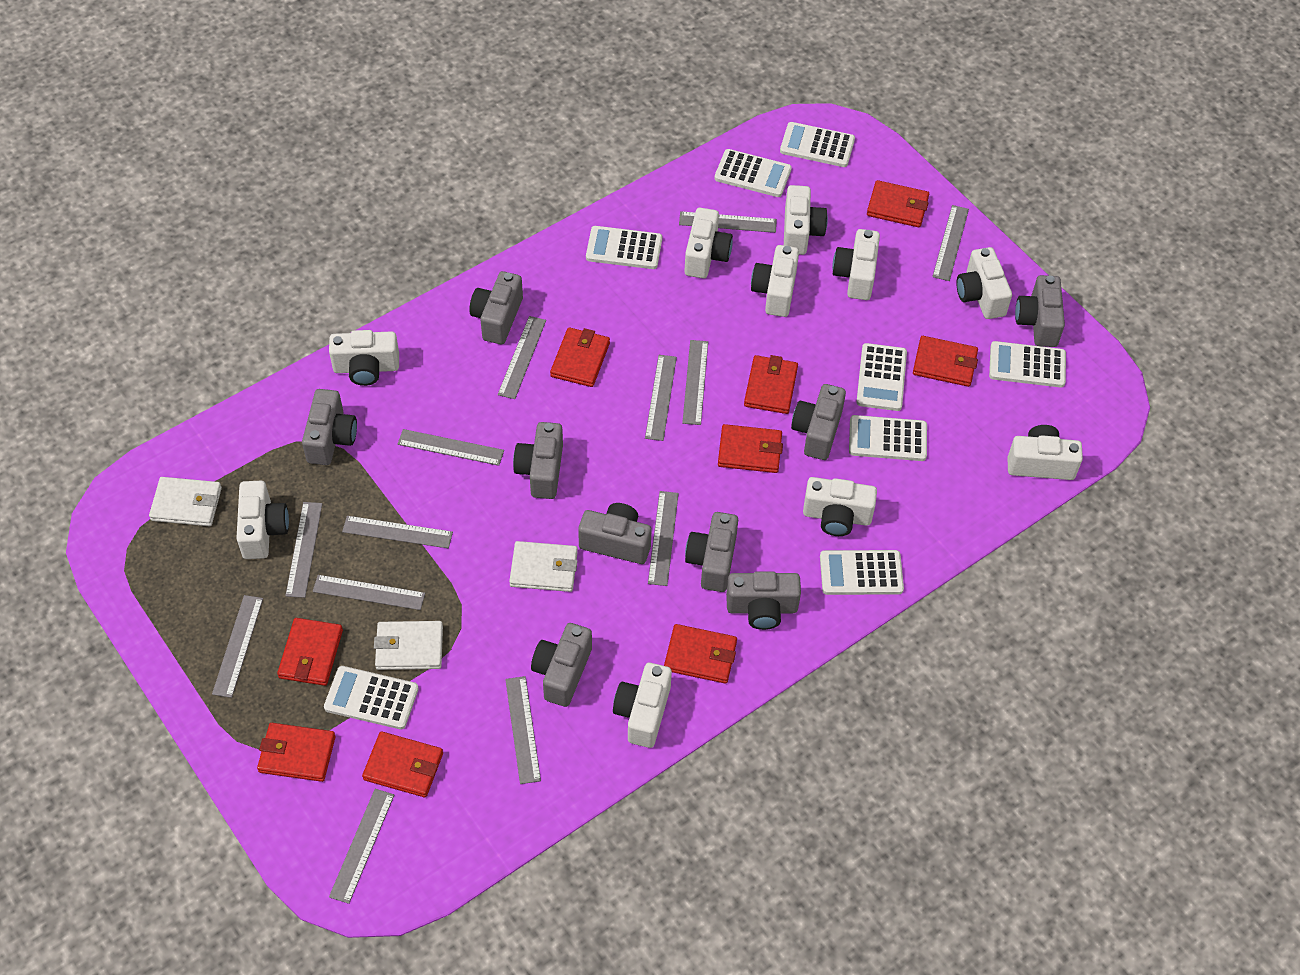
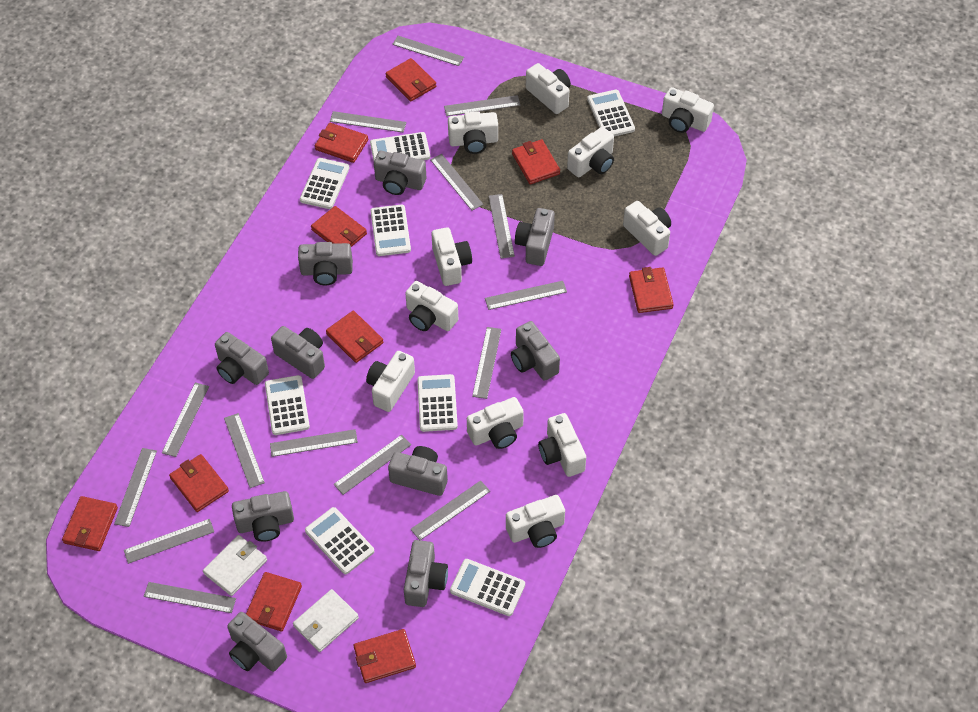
grey camera: [302,389,357,465] [469,271,523,344] [513,422,563,499] [531,623,592,707] [578,503,651,564] [685,512,738,592] [726,571,801,630] [791,384,846,460] [1015,275,1065,347] = 9 -> [215,332,269,385] [227,612,287,672] [232,491,294,542] [271,326,325,379] [298,242,353,286] [374,151,426,195] [388,446,448,496] [404,540,448,607] [511,321,560,381] [515,208,555,266] = 10
grey ruler: [212,595,263,698] [285,502,322,598] [313,575,425,610] [329,789,394,904] [342,516,453,548] [398,429,504,466] [498,316,546,399] [505,676,541,784] [645,355,677,441] [648,491,679,586] [679,211,777,233] [682,340,708,425] [932,205,969,281] = 13 -> [114,448,157,527] [124,519,214,564] [144,582,236,613] [162,382,209,457] [224,413,265,488] [270,429,358,457] [330,111,406,132] [334,435,411,495] [392,36,464,66] [410,480,490,540] [430,154,484,210] [444,95,520,116] [472,327,501,399] [485,281,567,310] [489,194,515,258] = 15
red wallet: [257,723,336,782] [277,618,343,686] [362,731,443,797] [550,327,610,387] [664,624,737,684] [718,424,783,473] [744,355,798,414] [867,180,929,227] [913,336,978,387] = 9 -> [62,496,118,551] [169,454,229,512] [246,572,302,631] [311,206,367,247] [315,123,368,163] [326,311,383,363] [353,629,416,683] [386,58,436,101] [512,139,560,184] [629,267,674,313] = 10
white camera: [236,481,289,559] [329,330,399,386] [613,663,672,748] [685,208,733,278] [751,245,799,317] [784,185,828,255] [803,477,877,536] [832,229,880,300] [956,247,1012,319] [1008,425,1083,480] = 10 -> [366,351,415,412] [405,281,458,331] [432,227,472,286] [448,111,498,154] [467,397,524,449] [506,495,565,548] [526,63,571,114] [538,413,586,477] [567,127,614,177] [623,201,671,256] [662,87,714,133] = 11
white wallet: [149,477,222,526] [374,621,443,670] [509,541,578,592] = 3 -> [203,535,267,596] [293,589,359,652] = 2

